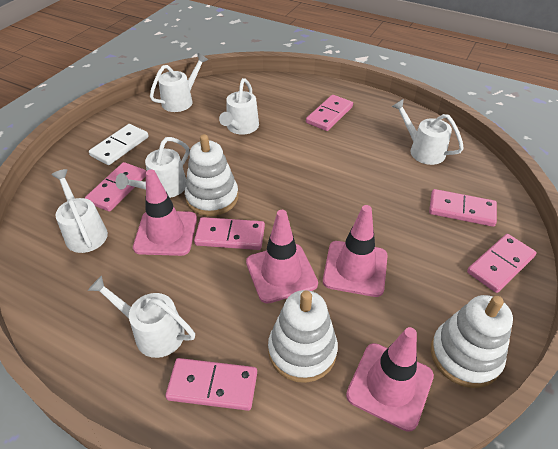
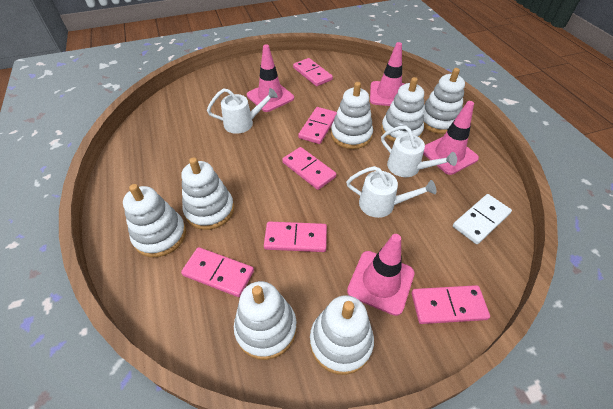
white stacking toy: [185,134,239,216] [268,290,338,383] [431,295,513,388] = 3 -> [123,184,186,257] [182,157,234,230] [234,281,297,360] [310,295,374,375] [331,82,373,149] [381,77,424,142] [424,68,465,134] = 7
white watering can: [51,169,108,253] [88,275,195,358] [116,137,190,198] [150,53,208,112] [219,78,259,135] [392,99,464,165] = 6 -> [207,88,278,134] [346,166,436,218] [381,126,457,177] = 3

